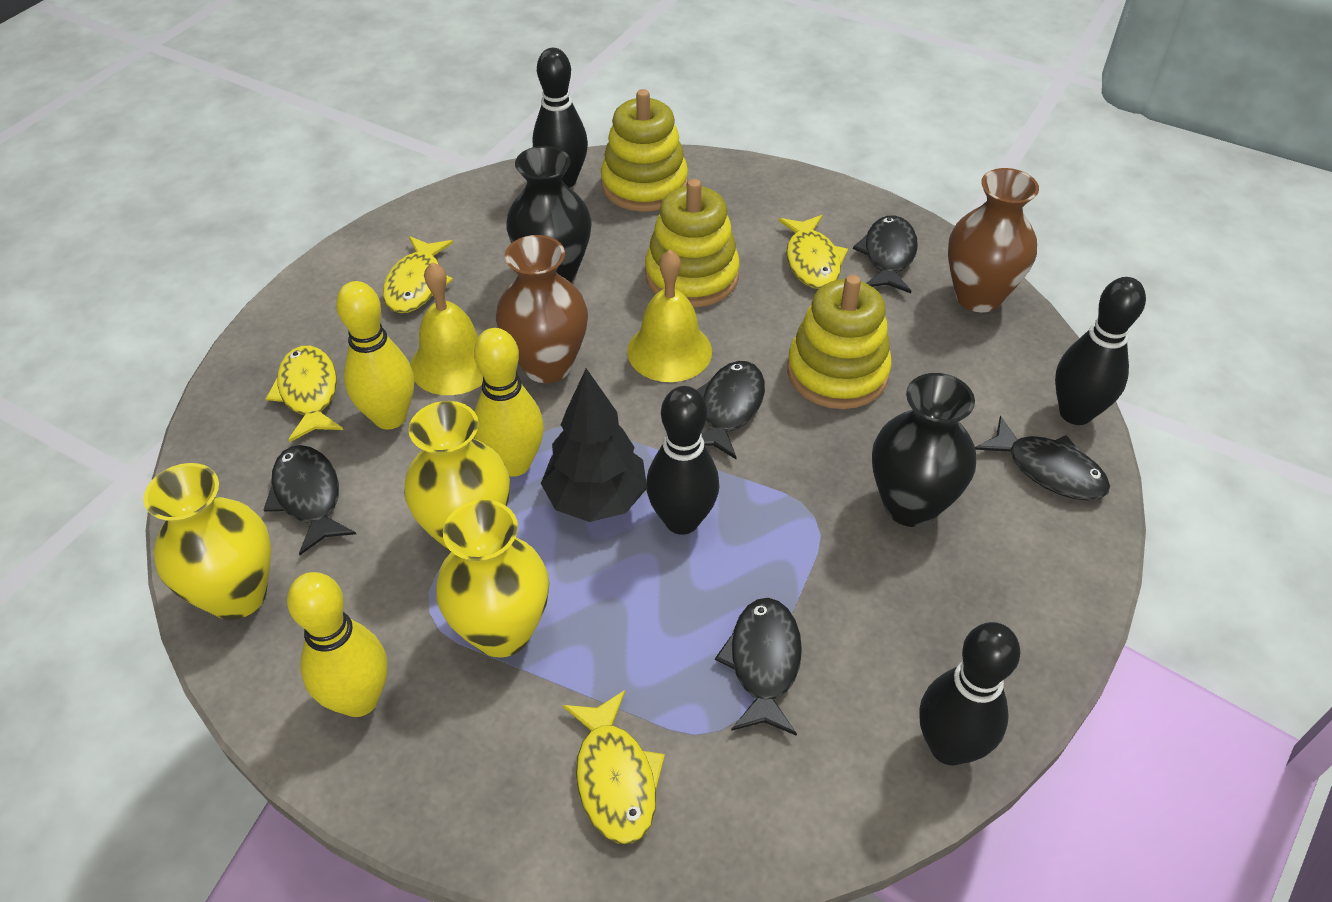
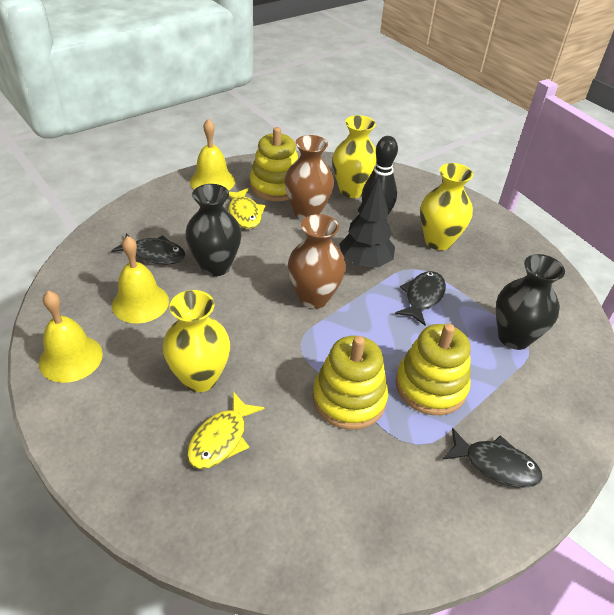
black bowling pin: [533,48,588,188] [646,386,719,535] [919,622,1020,765] [1055,277,1146,425] = 4 -> [362,136,398,214] = 1
black fish: [264,445,356,555] [697,361,765,459] [715,598,802,736] [853,215,918,293] [975,416,1110,501] = 5 -> [111,233,186,265] [395,271,446,326] [442,428,542,488] = 3
yellow bell: [410,262,483,395] [627,250,712,382] = 2 -> [39,291,103,383] [112,236,169,323] [190,119,235,191] = 3
yellow bowling pin: [287,572,388,717] [336,281,414,429] [474,328,544,477] = 3 -> none = 0
yellow fish: [265,346,343,442] [383,236,453,313] [563,690,665,844] [778,215,848,289] = 4 -> [187,392,265,469] [229,188,265,229] = 2

